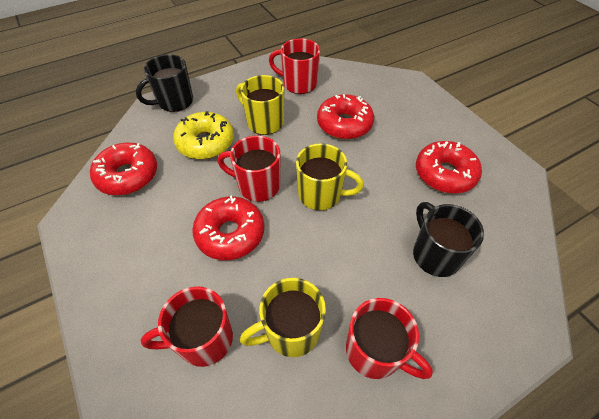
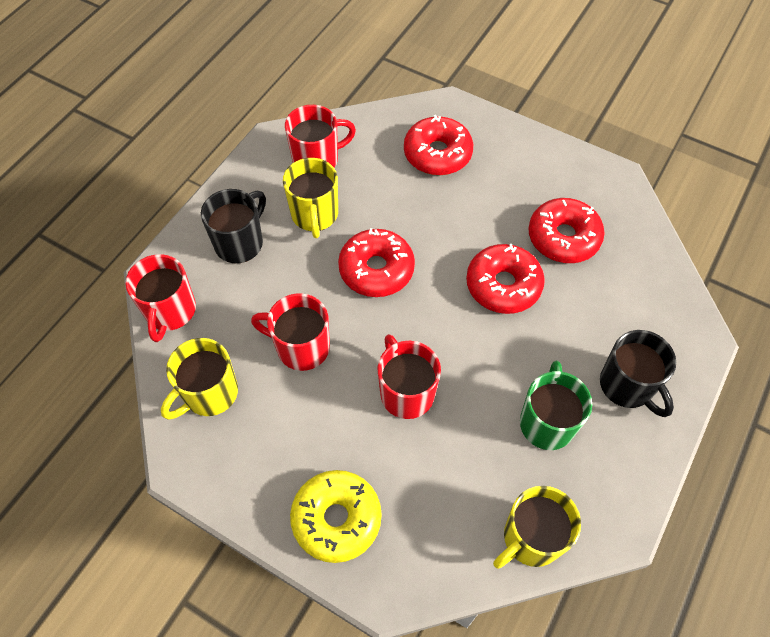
green mug: none = 0 -> [520,361,592,450] = 1

